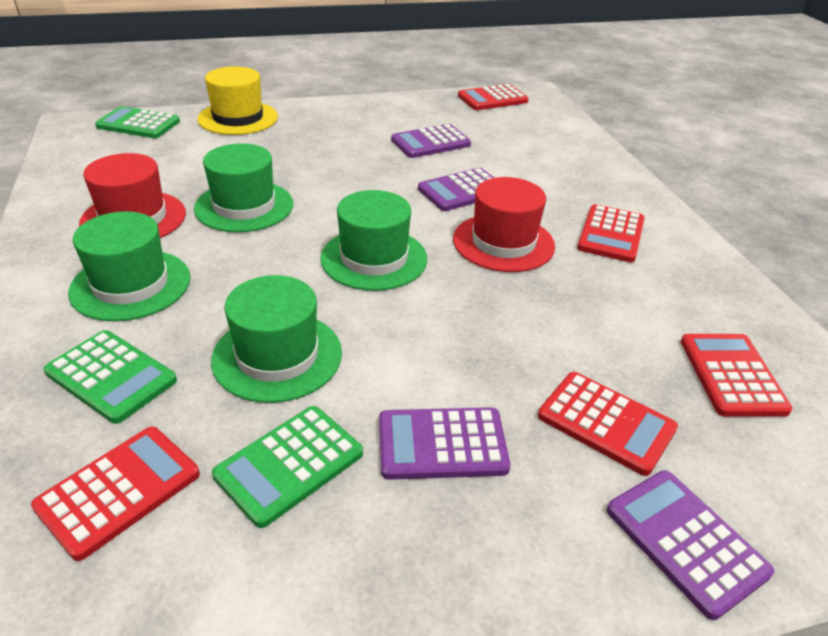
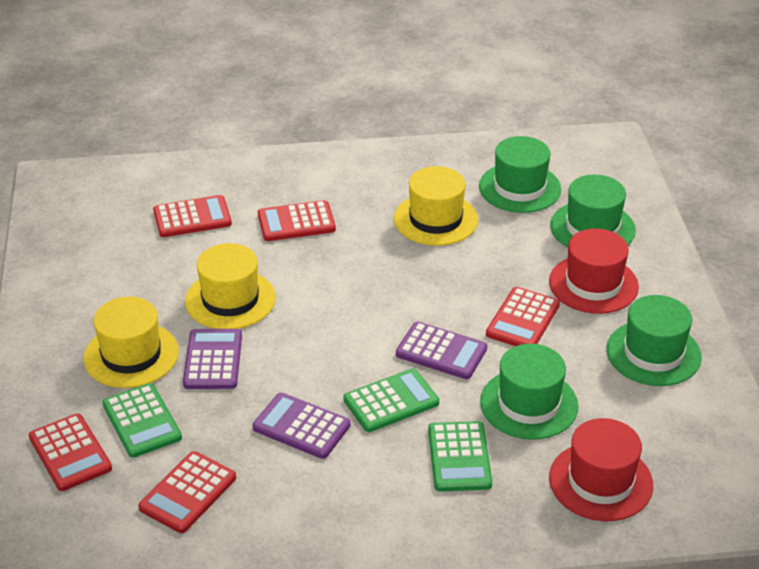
purple calculator: [379,407,510,480] [391,124,471,158] [418,168,494,211] [607,470,774,620] = 4 -> [183,329,242,389] [252,393,351,459] [396,322,487,379] = 3
yellow hat: [198,66,278,135] = 1 -> [83,297,179,388] [185,243,276,329] [394,166,478,246] = 3

